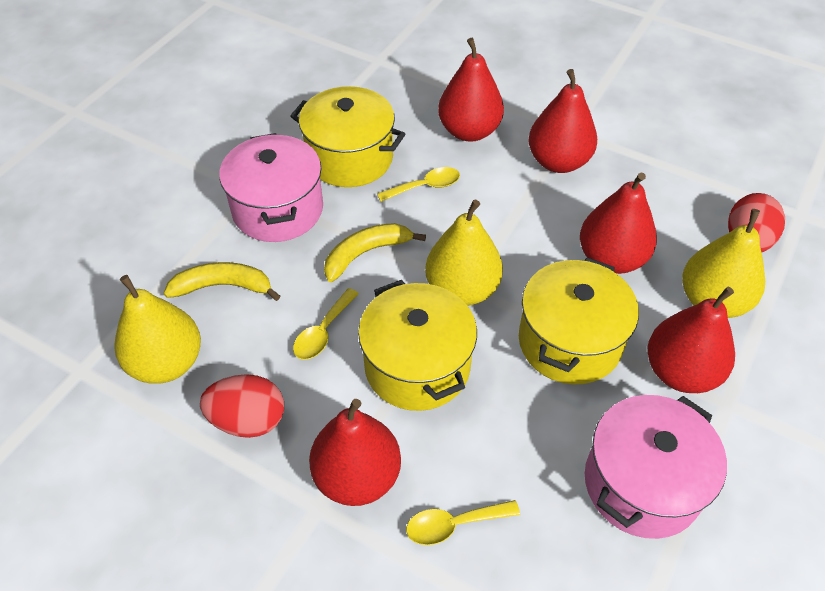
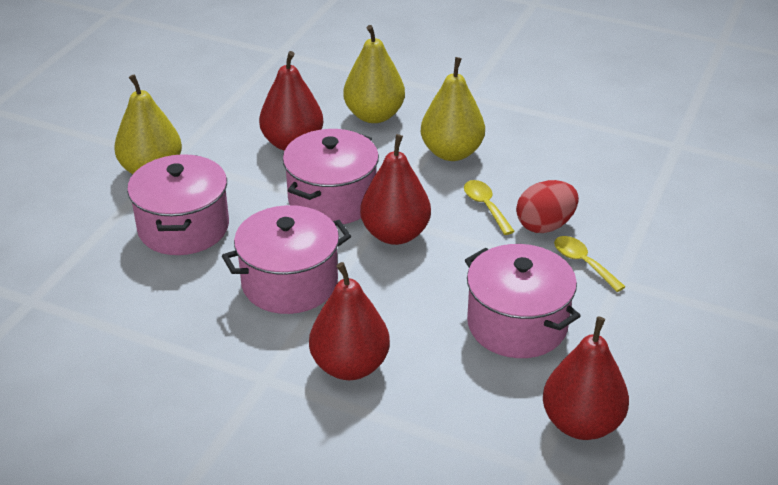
pink pot: [219,133,323,242] [585,395,727,539] = 2 -> [127,154,229,255] [222,205,351,314] [283,129,379,224] [465,244,580,358] = 4
red egg: [200,374,284,438] [728,193,785,252] = 2 -> [516,180,579,233] = 1
red pear: [309,399,401,506] [438,38,504,142] [528,69,597,173] [580,173,657,274] [648,286,735,393] = 5 -> [259,51,323,151] [309,262,390,380] [360,134,431,245] [543,317,629,440] = 4
yellow banana: [164,262,280,301] [324,223,426,282] = 2 -> none = 0
yellow pot: [290,86,405,187] [358,280,477,411] [519,257,639,384] = 3 -> none = 0
yellow spoon: [293,288,359,360] [377,167,460,202] [406,500,520,545] = 3 -> [464,180,515,235] [554,236,626,292] = 2

